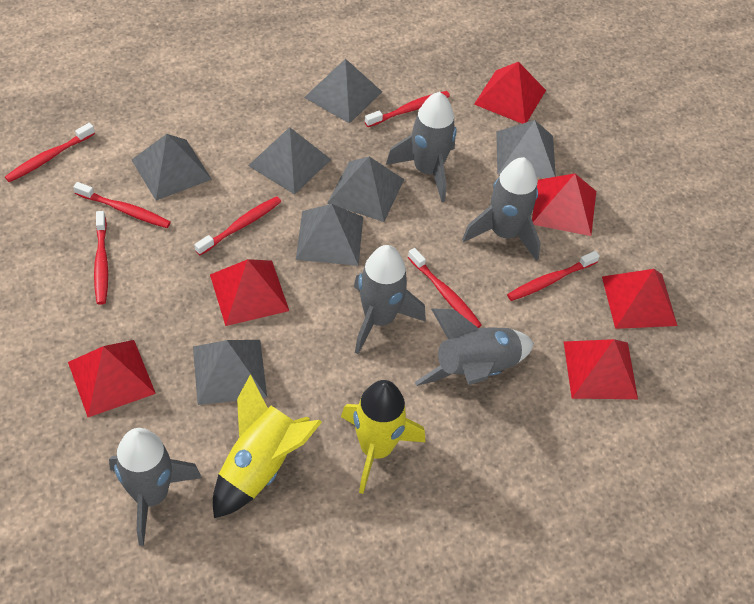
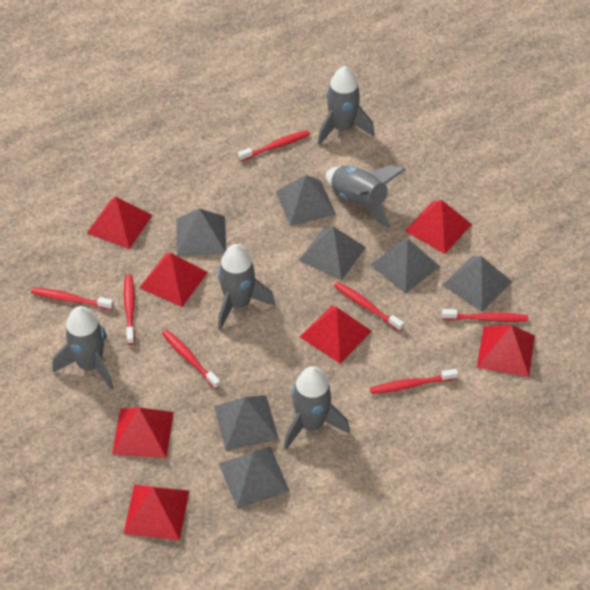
red pyramid: [68,340,156,417] [210,259,289,326] [474,62,546,124] [532,173,596,236] [564,339,638,399] [602,269,677,329] = 6 -> [87,197,152,249] [112,407,174,458] [123,485,189,540] [139,253,208,307] [300,305,371,364] [405,200,472,254] [477,325,535,377] = 7
yellow rocket: [213,374,322,518] [341,380,425,494] = 2 -> none = 0

